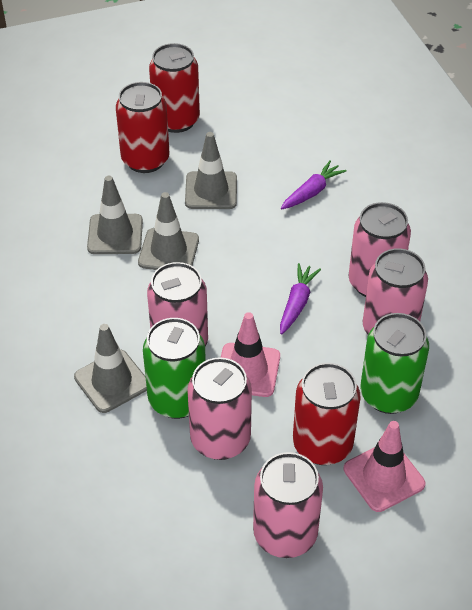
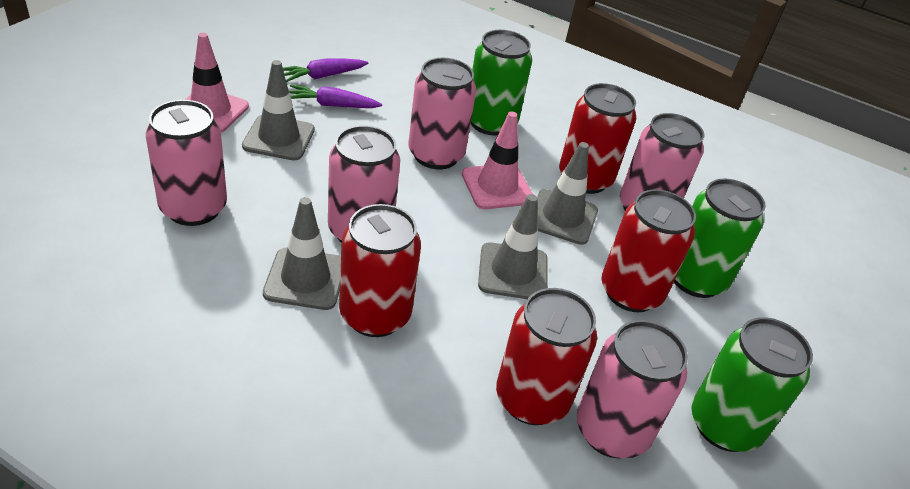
green can: [143,318,206,419] [360,313,429,414] = 2 -> [471,30,532,136] [674,179,766,298] [691,317,813,452] = 3
red can: [116,82,170,173] [149,43,200,133] [293,363,360,465] = 3 -> [339,204,421,337] [496,288,597,425] [559,83,636,194] [601,189,696,312] = 4

